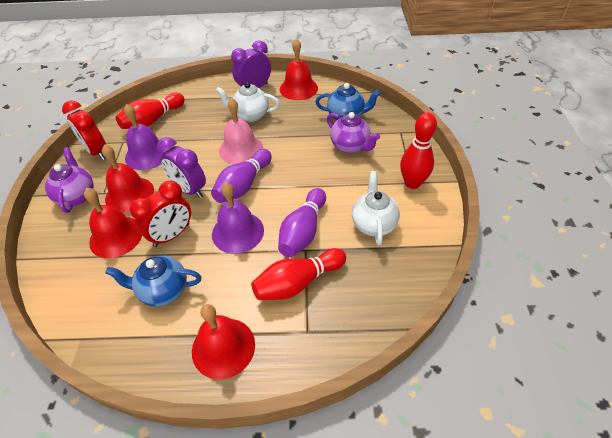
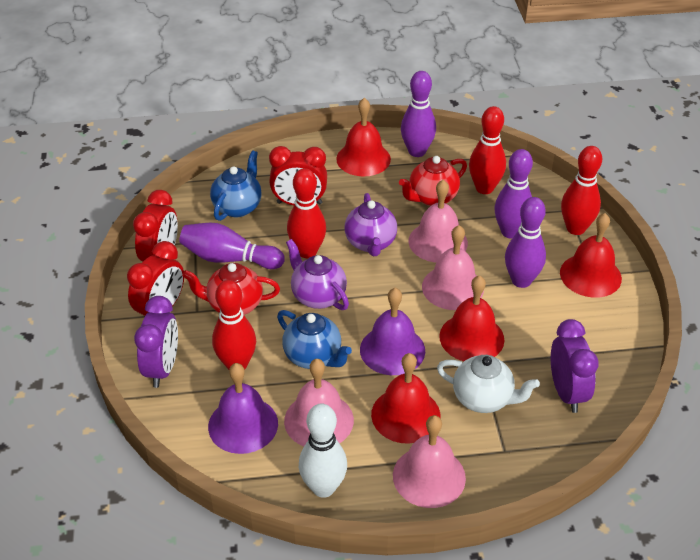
pink bell: [219,98,263,164] = 1 -> [284,359,354,446] [393,415,466,508] [408,180,468,262] [422,225,484,310] = 4
purple bowling pin: [211,149,272,203] [278,188,326,257] = 2 -> [179,223,285,269] [401,71,436,157] [494,149,533,239] [505,197,546,288] = 4
red bowling pin: [116,93,185,129] [251,248,346,300] [400,113,437,189] = 3 -> [212,280,256,370] [287,168,326,258] [469,106,506,194] [561,146,602,235] = 4
red clock: [62,100,106,160] [129,181,191,247] = 2 -> [127,241,184,316] [133,190,178,262] [269,146,327,205] = 3
red teapot: none = 0 -> [182,263,280,315] [399,156,467,206] = 2
white bowling pin: none = 0 -> [299,404,347,498] = 1
white teapot: [216,82,280,122] [352,171,400,246] = 2 -> [437,355,540,413] = 1

